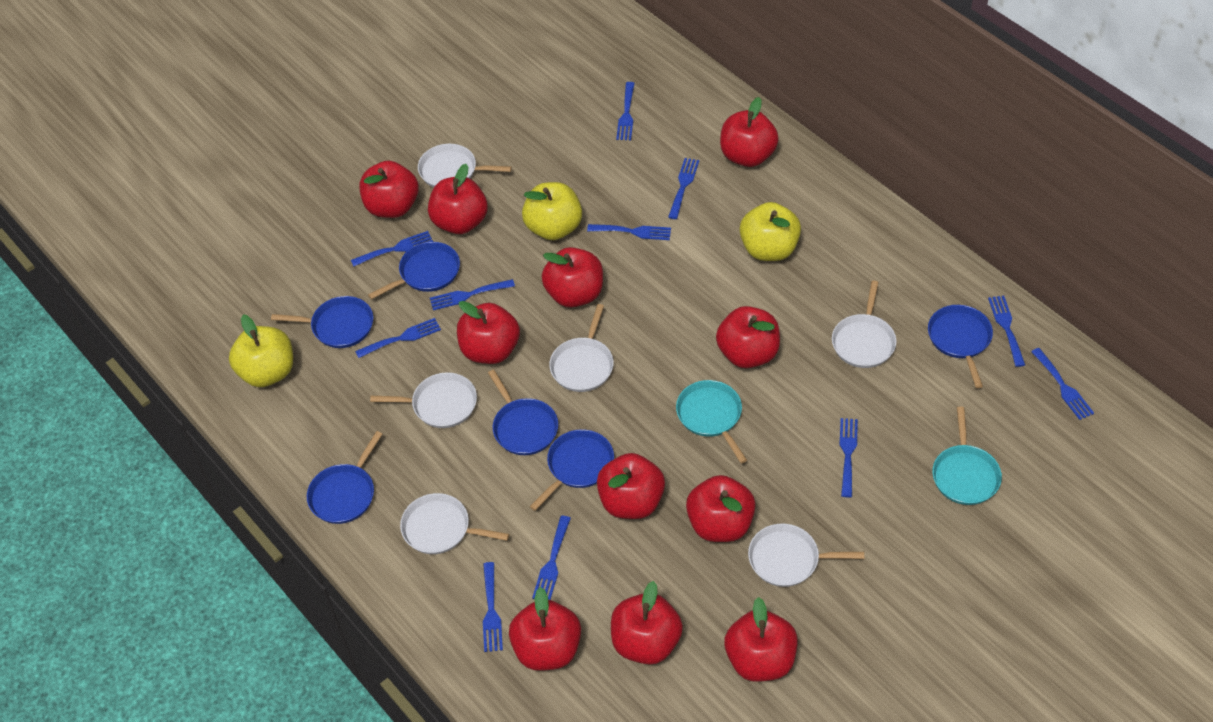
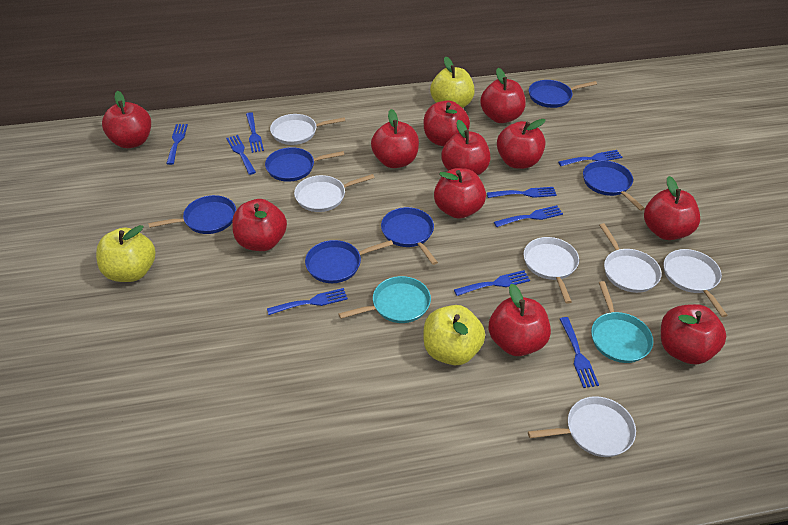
blue fork: [351,231,433,267] [355,318,441,358] [430,279,515,310] [483,562,503,652] [532,516,571,600] [587,224,671,240] [616,82,635,140] [668,158,699,219] [840,418,858,498] [988,296,1025,367] [1031,348,1094,420] = 11 -> [166,124,188,165] [226,135,256,175] [246,112,264,153] [267,288,348,315] [454,270,530,296] [487,187,557,198] [494,205,563,227] [558,150,622,166] [560,317,599,388] = 9

